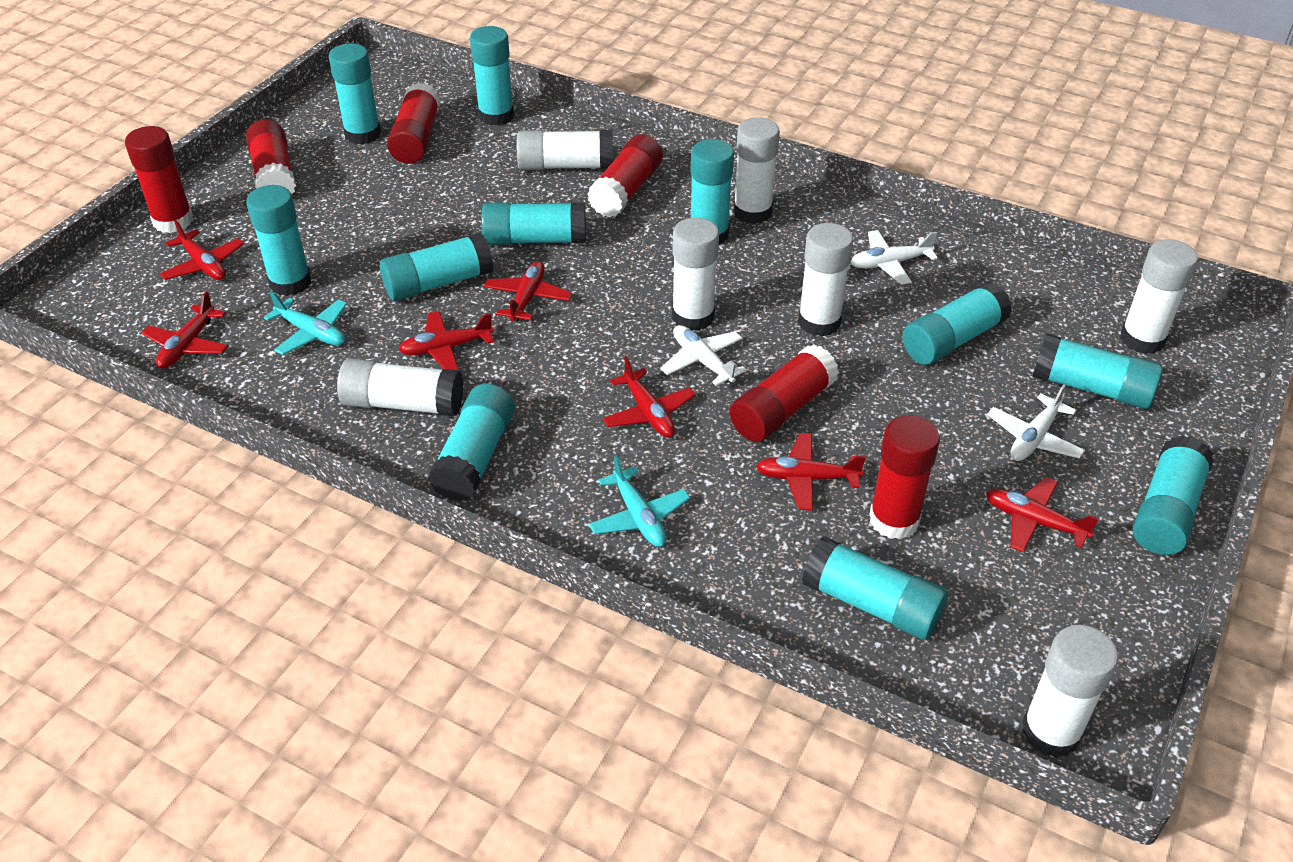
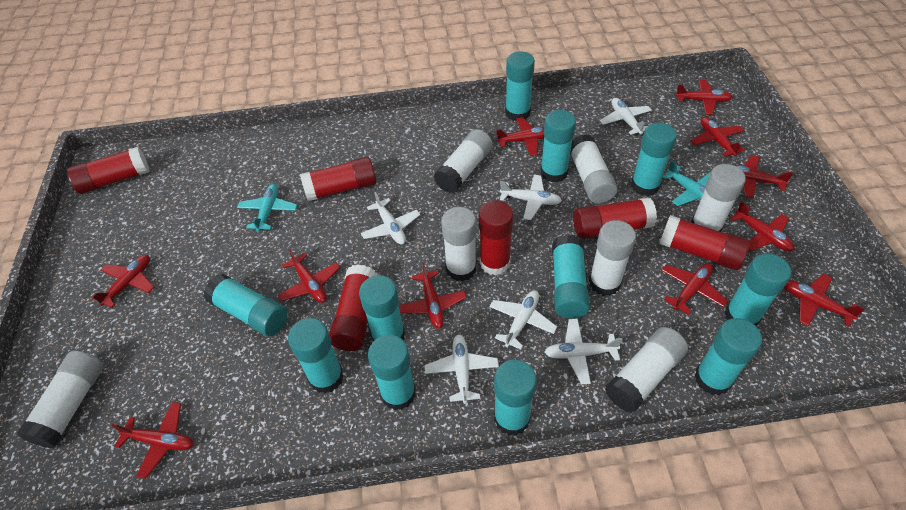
red plane: [141,291,228,369] [160,220,244,280] [398,311,494,370] [483,261,572,322] [603,357,696,437] [756,433,866,511] [986,477,1099,553] = 7 -> [92,255,155,308] [111,402,194,479] [278,248,340,303] [399,263,467,329] [496,117,544,156] [661,263,728,315] [675,79,733,115] [691,117,745,157] [731,201,795,251] [734,155,793,198] [784,274,865,327] = 11
white plane: [660,325,747,386] [850,230,938,285] [987,384,1085,461] = 3 -> [361,192,420,245] [425,334,499,404] [489,290,557,350] [500,175,562,220] [545,319,623,384] [600,98,652,135] = 6

